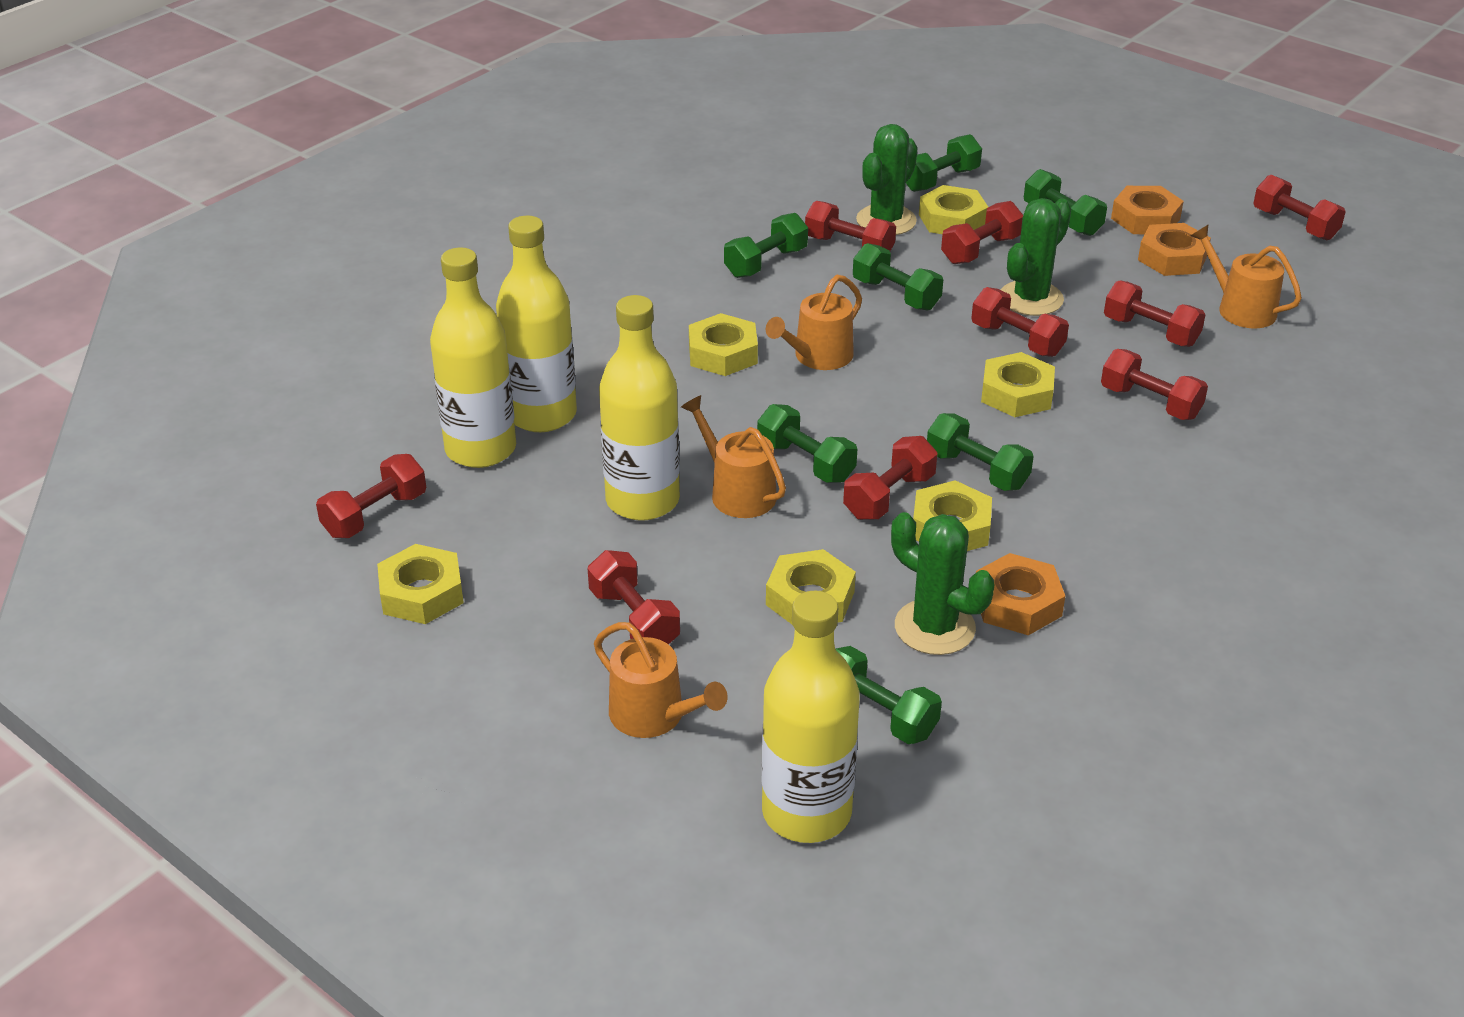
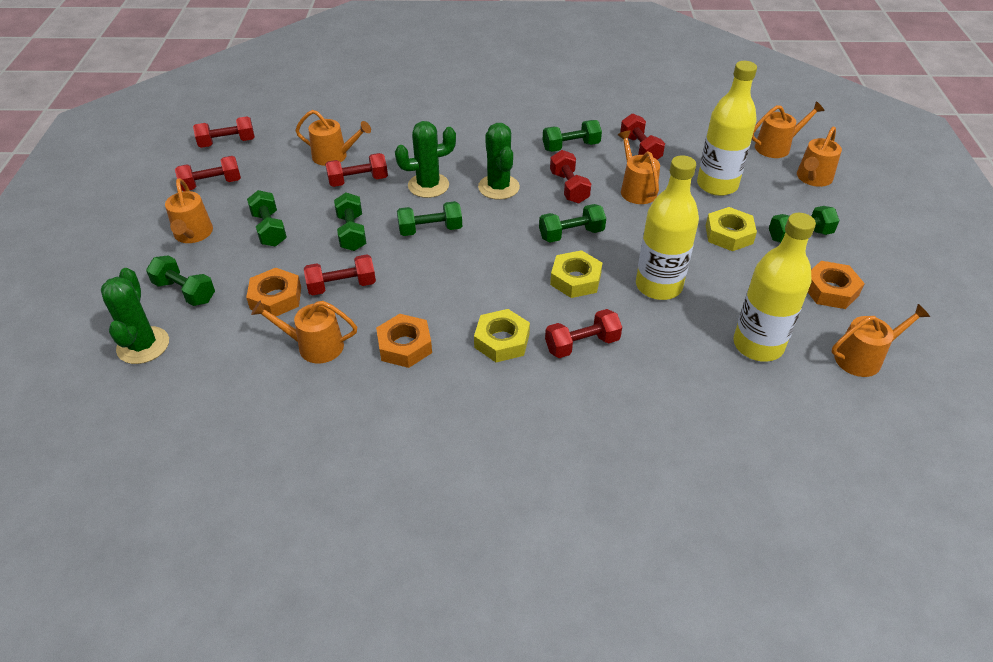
orange watering can: [594,622,727,738] [681,395,786,518] [766,275,862,370] [1191,224,1302,328] = 4 -> [165,178,213,243] [251,300,357,363] [295,110,371,166] [618,131,660,204] [752,101,825,158] [797,126,842,187] [831,304,930,377] = 7
red dumbbell: [316,454,426,538] [588,550,680,645] [805,201,896,251] [843,436,937,520] [941,201,1023,264] [971,287,1069,357] [1101,349,1208,420] [1104,280,1206,347] [1253,175,1346,240] = 9 -> [175,156,241,191] [193,116,255,148] [304,255,376,295] [325,153,388,187] [545,309,622,358] [550,150,591,203] [620,114,665,160] = 7
yellow bottle: [430,247,516,468] [496,216,577,432] [599,295,680,521] [762,591,860,843] = 4 -> [636,155,699,300] [697,61,757,196] [733,213,816,362] = 3
yellow nut: [377,544,464,624] [689,313,758,376] [766,549,856,624] [913,480,992,551] [919,185,988,234] [981,352,1055,417] = 6 -> [474,309,530,362] [550,250,603,298] [706,207,757,251] = 3

